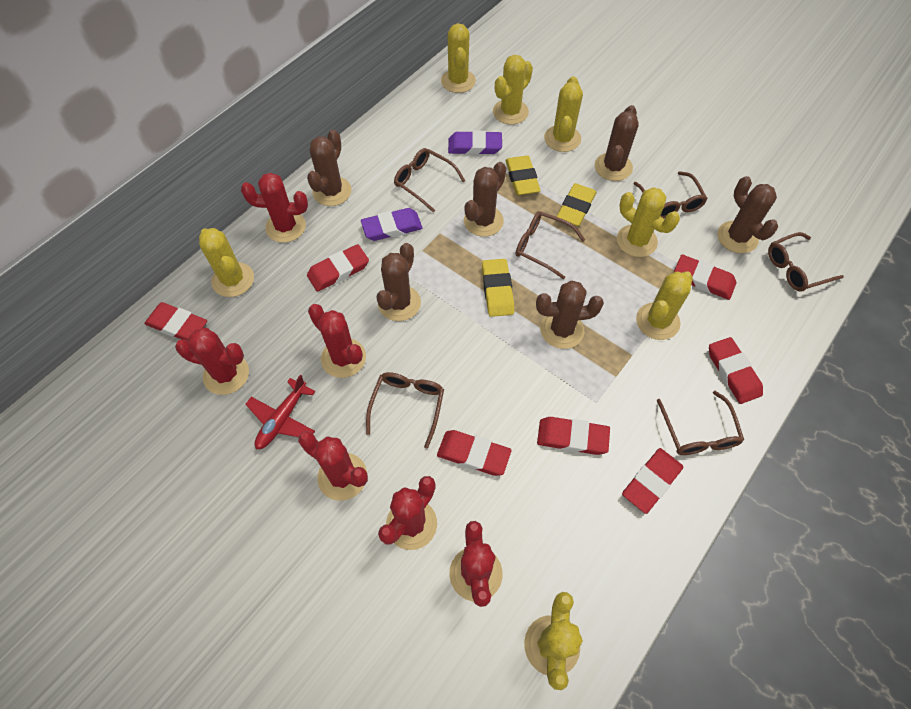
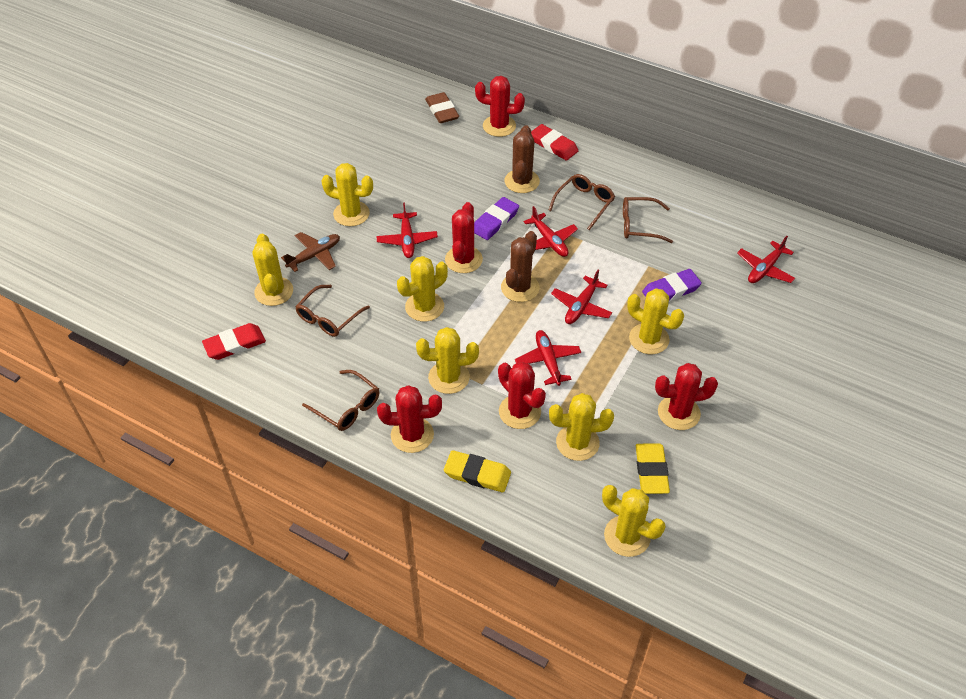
brown cactus: [307,130,352,206] [376,243,421,321] [464,162,506,237] [536,281,604,349] [595,105,639,181] [717,176,778,253] = 6 -> [501,231,539,302] [505,125,540,193] = 2
brown eraser: none = 0 -> [425,92,459,123] = 1
brown glasses: [366,372,444,449] [394,148,465,213] [516,211,585,279] [633,171,708,218] [657,391,744,455] [768,232,844,292] = 6 -> [295,285,370,337] [302,370,380,431] [548,174,615,230] [623,197,673,243] = 4
brown plane: none = 0 -> [281,232,340,272] = 1
red cactus: [175,328,249,395] [241,173,308,243] [298,431,368,501] [308,304,366,378] [378,476,437,550] [449,521,503,607] = 6 -> [377,385,442,453] [445,202,483,273] [475,76,525,137] [498,362,546,429] [655,363,718,430] = 5
red eraser: [144,302,207,341] [307,244,369,292] [437,430,511,476] [537,417,610,455] [622,448,683,514] [674,254,736,300] [709,337,763,404] = 7 -> [202,323,266,360] [531,124,578,161] = 2
red plane: [246,375,315,449] = 1 -> [376,202,438,258] [515,330,581,386] [524,206,578,257] [551,270,612,324] [737,236,795,283] = 5
yellow eraser: [482,259,514,317] [506,155,541,195] [557,183,597,226] = 3 -> [444,450,511,492] [636,444,670,494] = 2

